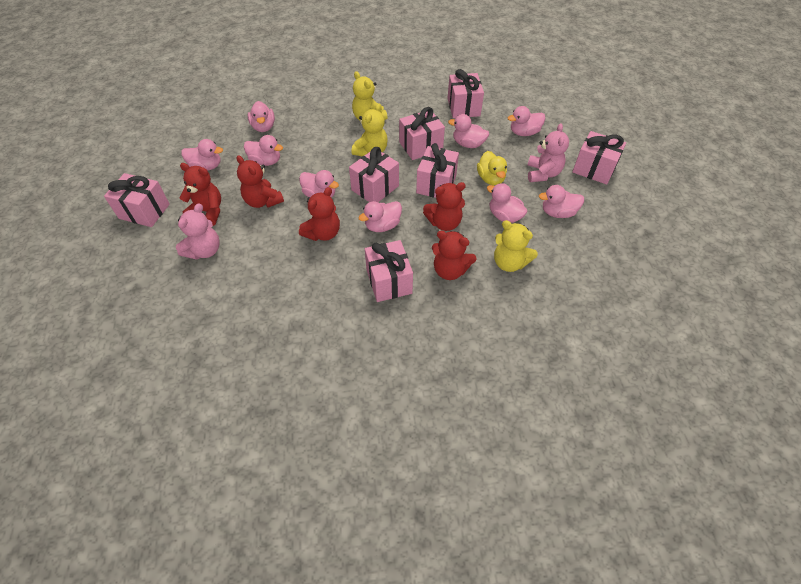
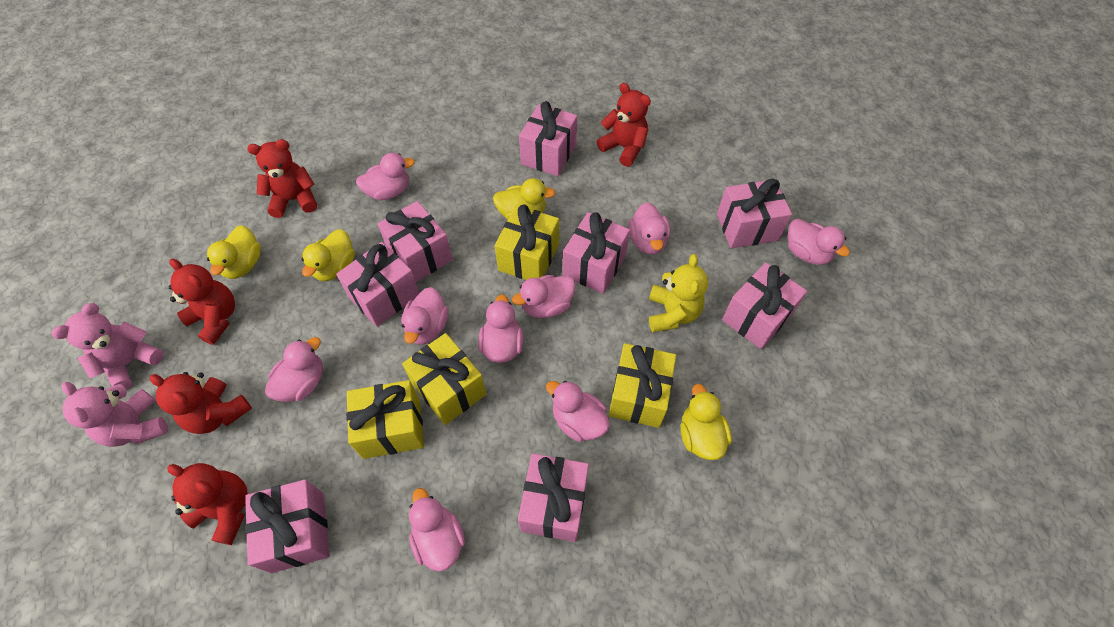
pink gift: [104,173,170,227] [349,147,399,202] [365,240,413,302] [399,107,445,160] [416,143,459,198] [447,69,484,118] [572,131,626,185] = 7 -> [245,480,330,573] [336,242,420,327] [377,201,453,282] [518,453,589,542] [519,101,577,176] [563,212,630,294] [717,179,792,249] [722,262,807,349] = 8
yellow duck: [477,151,507,185] = 1 -> [207,225,261,279] [301,229,355,281] [493,178,556,220] [681,384,732,460] = 4
yellow gift: none = 0 -> [346,380,424,459] [402,333,486,425] [495,204,559,280] [609,343,676,428] = 4
yellow teddy bear: [351,103,388,156] [352,71,388,121] [494,220,538,272] = 3 -> [649,254,708,332] = 1

